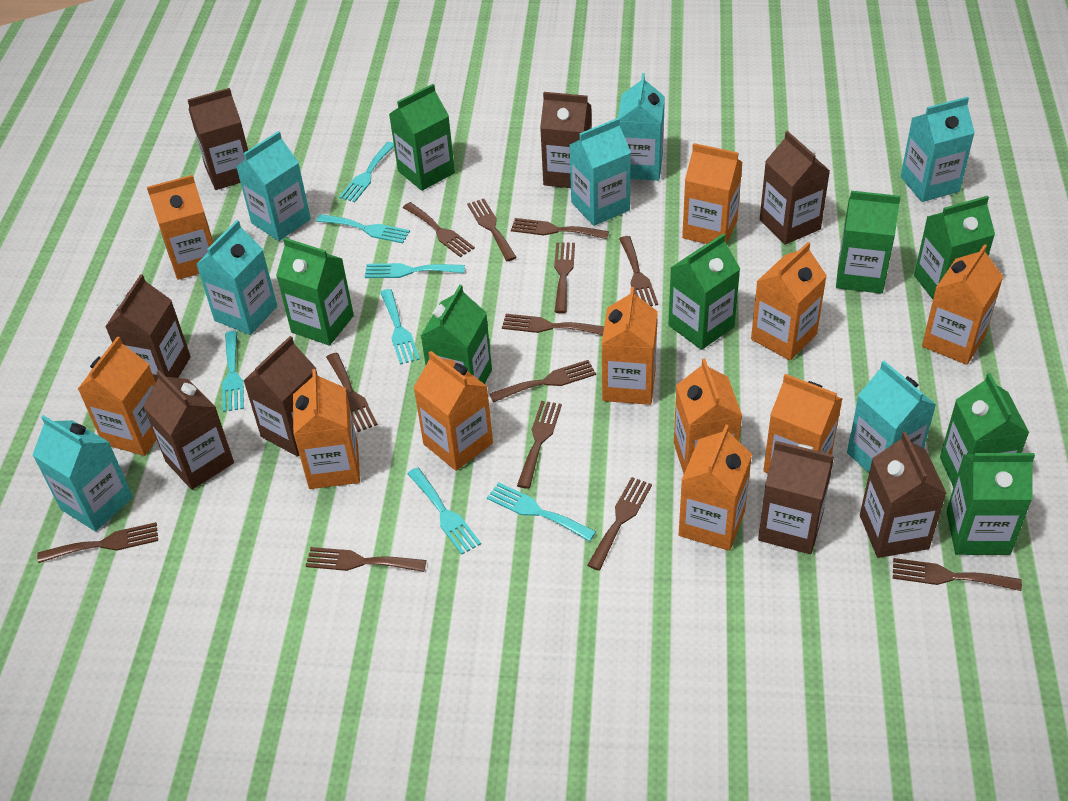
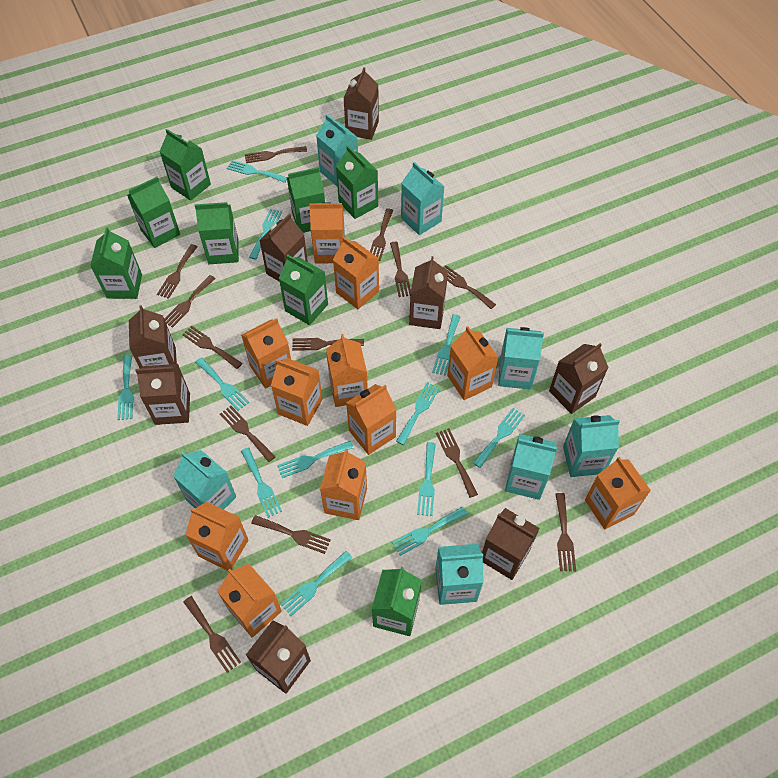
turquoise fork: [222,331,244,412] [316,214,410,243] [339,142,394,202] [365,263,465,278] [380,289,420,365] [407,467,481,555] [487,482,596,542] = 7 -> [117,355,134,420] [195,357,249,411] [227,160,287,183] [241,447,282,518] [249,209,282,260] [277,441,354,478] [280,551,352,616] [392,506,468,556] [396,382,440,445] [417,442,436,516] [432,314,461,376] [473,408,525,468] = 12

